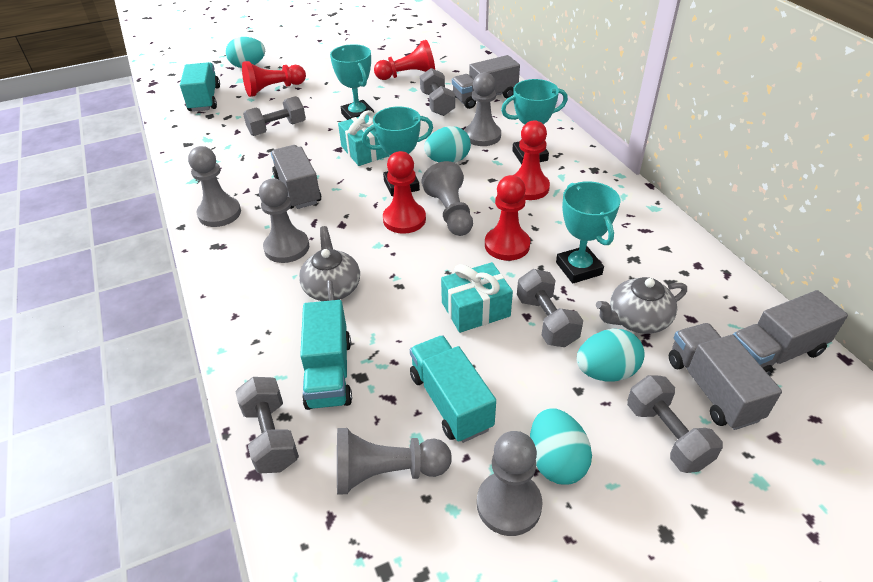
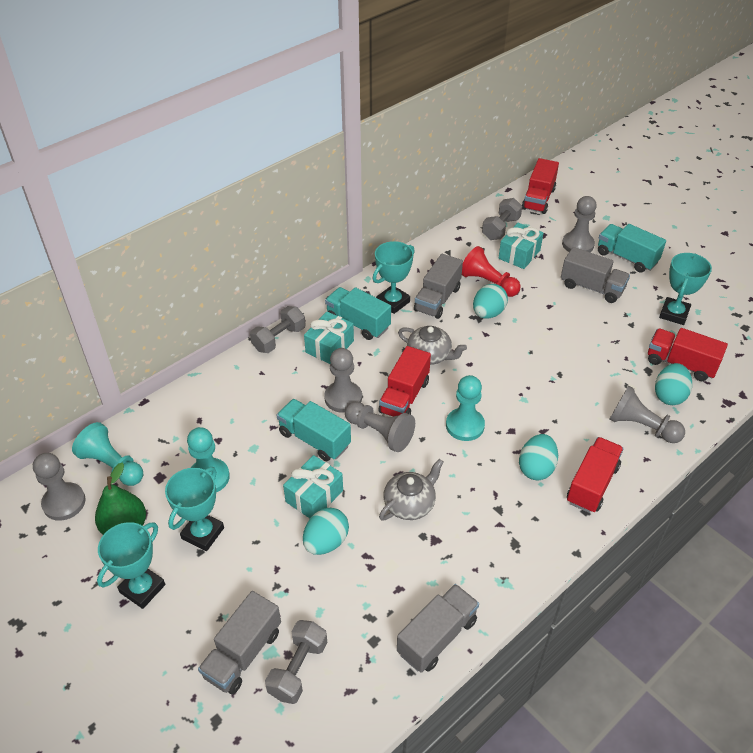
green pear: none = 0 -> [95,462,146,535] = 1
grey dumbbell: [235,377,299,473] [243,96,306,136] [420,68,455,116] [517,269,583,347] [627,375,723,473] = 5 -> [250,306,306,353] [265,620,327,704] [482,198,522,240] = 3
grey pawn: [188,146,241,227] [259,178,309,263] [337,428,452,495] [422,161,473,236] [464,72,501,146] [477,431,543,536] = 6 -> [33,453,86,521] [324,348,362,413] [345,402,415,452] [562,196,597,252] [609,386,685,443] = 5
red pawn: [242,61,306,97] [374,40,435,80] [383,151,426,234] [485,175,530,261] [514,120,550,200] = 5 -> [462,246,521,297] = 1
red truck: none = 0 -> [379,346,431,416] [522,158,559,214] [567,437,624,513] [648,328,728,381] = 4
turquoise gift: [338,110,390,166] [441,262,513,333] = 2 -> [283,455,343,518] [304,312,354,364] [499,223,543,269] = 3
turquoise pawn: none = 0 -> [72,422,143,486] [187,427,230,493] [446,375,485,441] = 3

